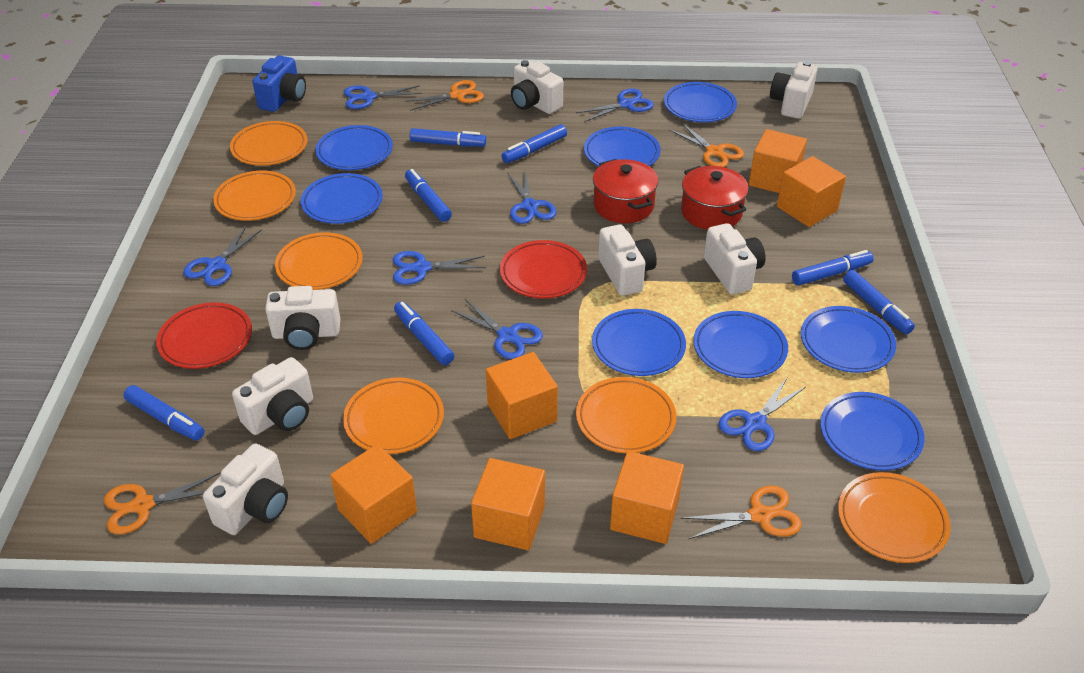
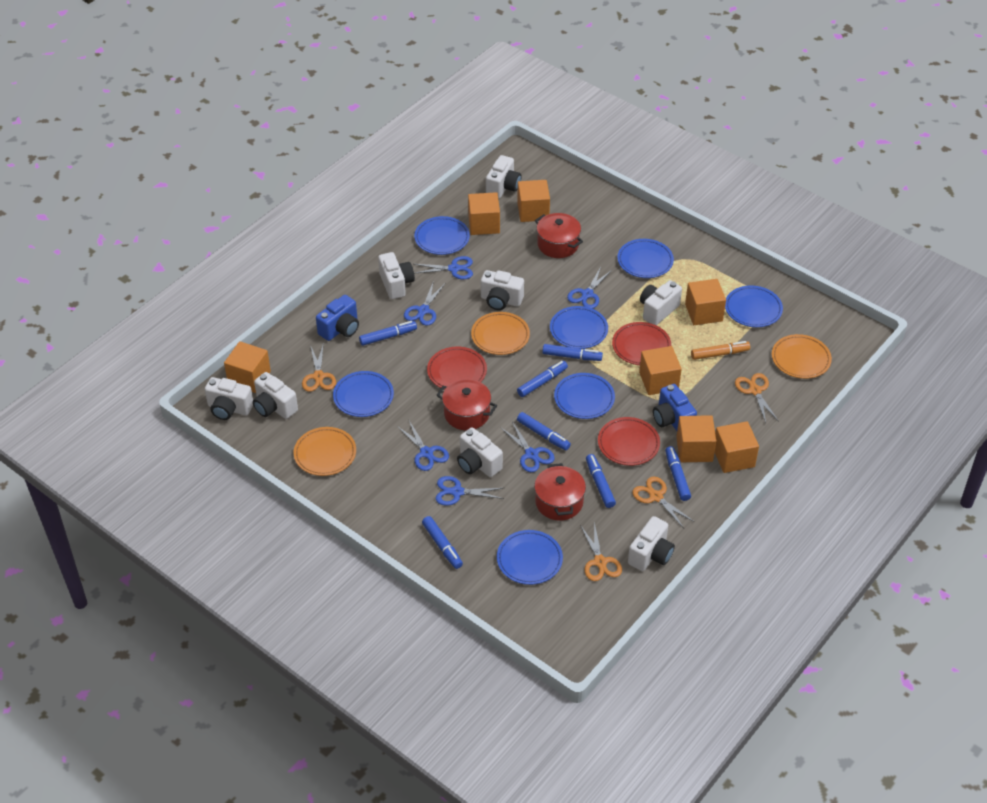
blue camera: [252,55,306,112] = 1 -> [316,295,359,341] [653,384,697,431] = 2
blue plate: [301,173,383,224] [316,125,393,170] [584,127,661,167] [592,309,686,376] [664,82,737,122] [693,311,788,378] [801,306,896,373] [820,392,925,471] = 8 -> [333,371,394,417] [414,216,470,255] [497,530,563,585] [550,306,608,349] [554,373,615,419] [617,239,674,278] [725,285,783,327] = 7
blue scissors: [183,225,262,286] [344,85,422,109] [393,251,486,285] [451,299,543,360] [507,170,556,224] [576,88,654,122] [719,378,806,451] = 7 -> [397,421,449,471] [404,281,445,326] [414,256,473,279] [436,476,504,506] [500,422,555,472] [567,267,612,309] = 6
orange cube: [330,444,417,544] [471,458,545,550] [486,352,558,439] [610,451,684,544] [749,129,807,193] [777,156,846,227] = 6 -> [224,341,271,393] [468,192,500,235] [517,180,550,222] [639,346,682,395] [676,415,717,462] [685,279,726,325] [715,421,759,473] = 7
orange marker: none = 0 -> [691,341,750,360] = 1
orange plate: [213,171,296,221] [230,121,307,166] [275,233,363,290] [343,377,444,454] [576,377,676,453] [838,472,951,563] = 6 -> [294,427,356,476] [471,312,530,355] [772,334,832,379] = 3
red plate: [156,302,252,369] [500,240,587,299] = 2 -> [427,347,487,390] [598,417,660,466] [612,322,671,365] = 3
red pot: [593,159,658,223] [681,166,749,230] = 2 -> [437,379,497,430] [534,463,586,521] [535,213,583,258] = 3
white camera: [203,443,288,535] [232,357,313,435] [265,286,341,350] [511,60,563,114] [598,224,657,296] [704,223,766,295] [770,61,818,119] = 7 -> [205,377,253,420] [253,372,298,419] [378,252,415,299] [457,427,503,477] [481,270,524,310] [486,155,521,199] [628,516,675,571] [640,280,682,325] = 8

